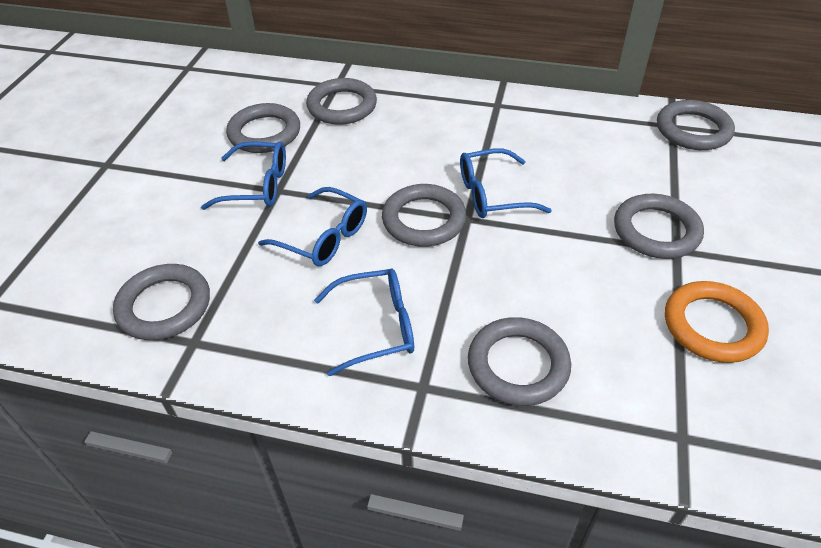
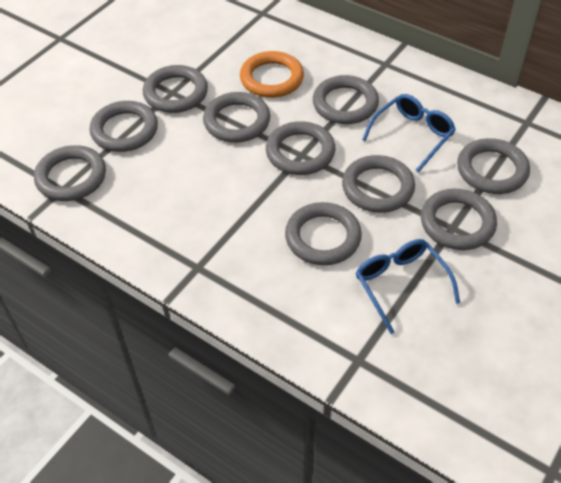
blue glasses: [201,142,286,210] [258,187,367,266] [314,269,414,376] [460,148,552,218] = 4 -> [356,239,460,334] [362,94,456,173] = 2
grey ring: [113,264,210,340] [226,103,300,153] [306,78,377,124] [382,184,466,247] [468,317,571,406] [614,194,704,259] [657,100,735,150] = 7 -> [34,145,106,201] [90,101,158,152] [143,65,208,113] [203,92,270,142] [266,121,335,175] [285,202,362,265] [313,75,379,124] [342,155,415,213] [421,189,497,250] [457,138,530,194] = 10

